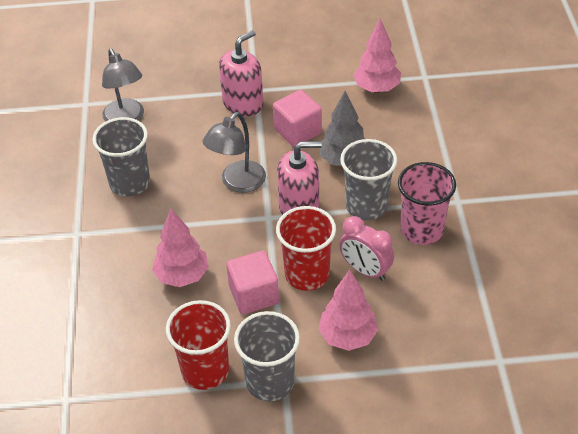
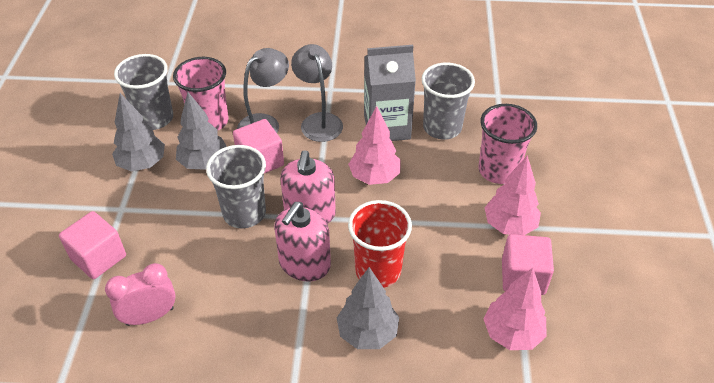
grey carton: none = 0 -> [364,45,416,141] = 1
grey tree: [320,91,365,166] = 1 -> [112,93,165,171] [176,92,227,170] [337,267,399,349] = 3
pink cube: [226,250,279,314] [273,90,322,147] = 2 -> [59,211,126,279] [233,119,284,173] [502,234,554,295] = 3
pink cup: [398,162,456,245] = 1 -> [173,57,228,131] [479,104,537,184] = 2
red cup: [166,300,231,390] [276,206,336,291] = 2 -> [348,200,412,288] = 1

